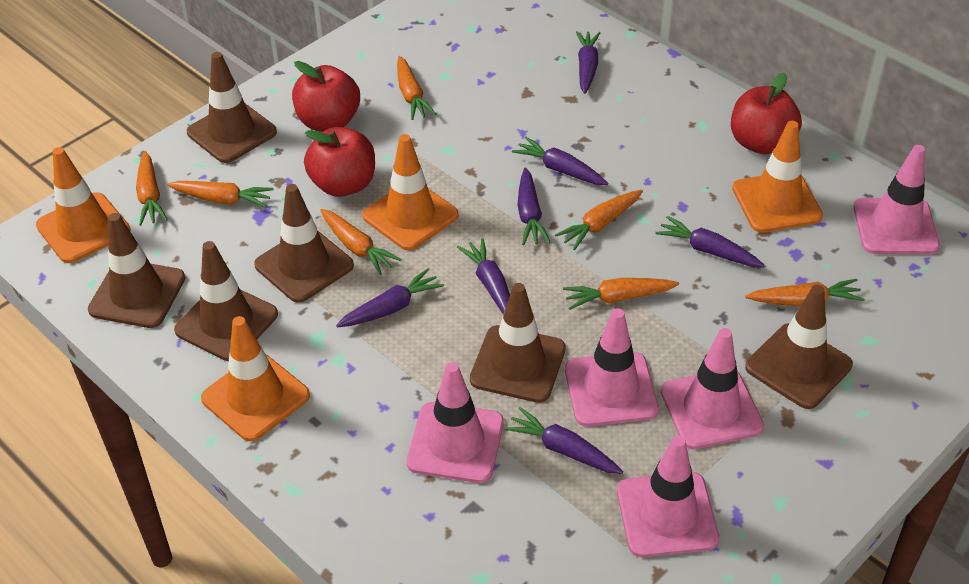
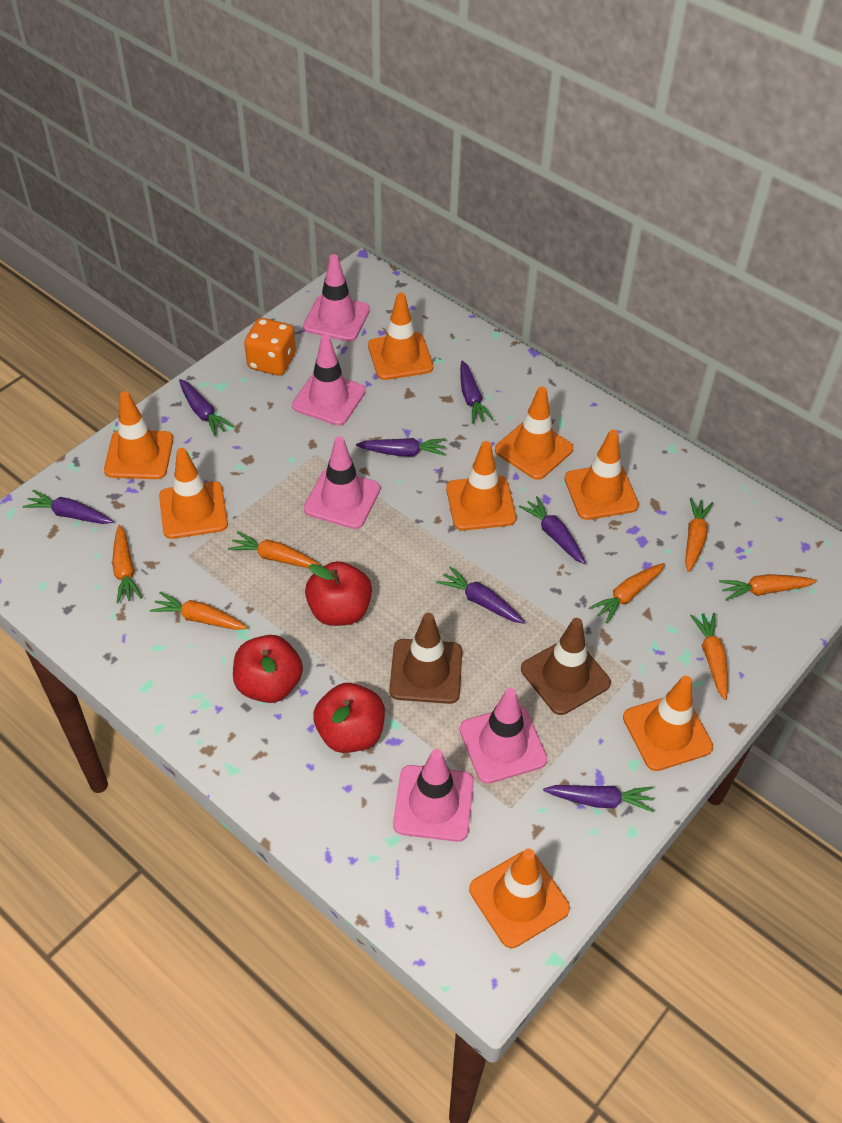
brown traffic cone: [88,213,185,328] [174,241,278,362] [187,52,277,163] [254,184,354,303] [470,283,566,403] [745,285,853,409] = 6 -> [389,613,463,704] [521,618,611,715] = 2
orange dice: none = 0 -> [244,318,296,376] = 1
orange traffic cone: [36,147,131,263] [201,316,310,441] [362,134,459,250] [732,121,823,233] = 4 -> [104,391,173,479] [159,448,228,539] [368,293,433,380] [446,441,516,531] [469,848,570,948] [495,386,573,480] [564,430,639,520] [623,676,713,771] = 8

